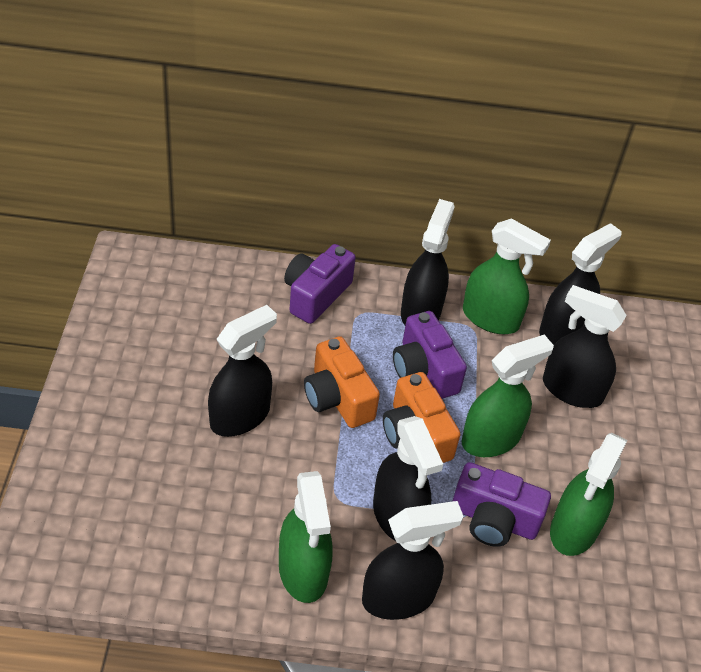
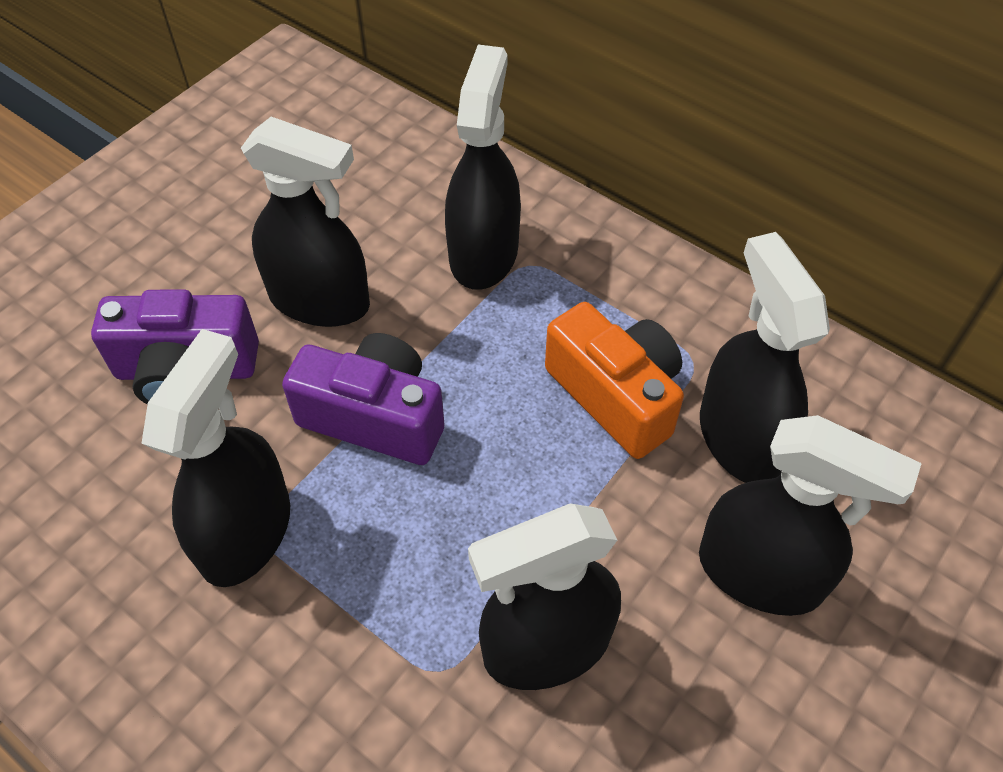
green spray bottle: [279,471,333,603] [462,334,554,457] [463,218,551,334] [550,433,628,556] = 4 -> none = 0
orange camera: [304,336,380,428] [383,372,460,463] = 2 -> [545,302,684,459] = 1
purple camera: [284,244,356,324] [393,311,467,399] [452,462,551,547] = 3 -> [91,289,259,404] [282,333,444,465] = 2

